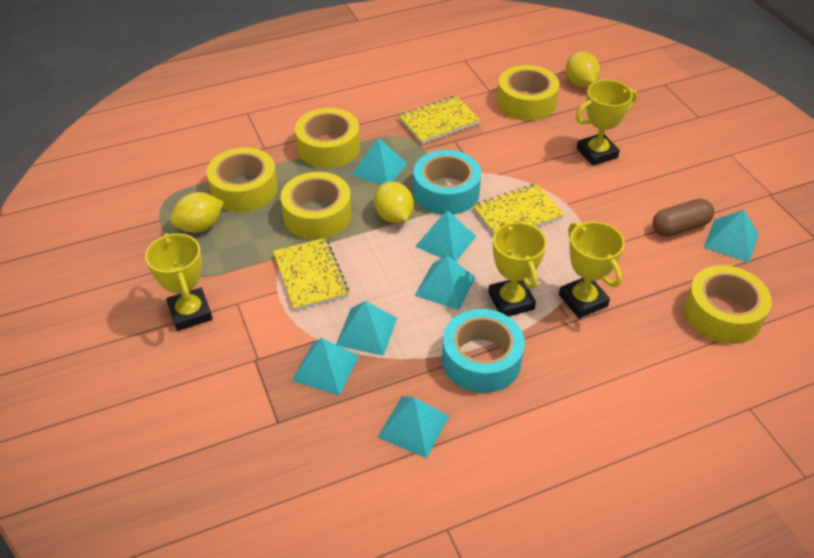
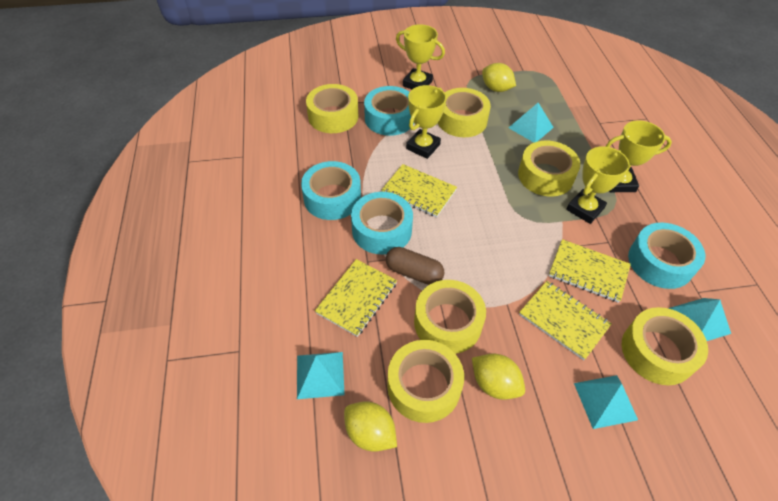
turquoise pyramid: [292,338,359,395] [336,301,397,356] [352,138,407,185] [378,396,450,459] [415,210,476,262] [415,255,475,310] [704,210,759,263] = 7 -> [297,352,345,399] [508,103,554,142] [574,375,638,429] [668,298,731,341] = 4
turquoise tape: [413,150,481,215] [442,309,525,393] = 2 -> [301,161,361,220] [351,192,413,254] [364,86,414,136] [628,223,705,289] = 4
yellow notebook: [273,238,349,311] [399,96,480,144] [473,183,565,235] = 3 -> [315,259,397,337] [381,164,457,217] [519,281,612,360] [549,239,631,303] = 4
yellow tape: [207,147,278,212] [281,172,352,239] [295,108,360,168] [497,65,560,121] [684,265,772,344] = 5 -> [306,84,358,133] [387,340,464,423] [414,280,486,354] [438,88,491,137] [518,141,580,196] [621,307,708,385] = 6

